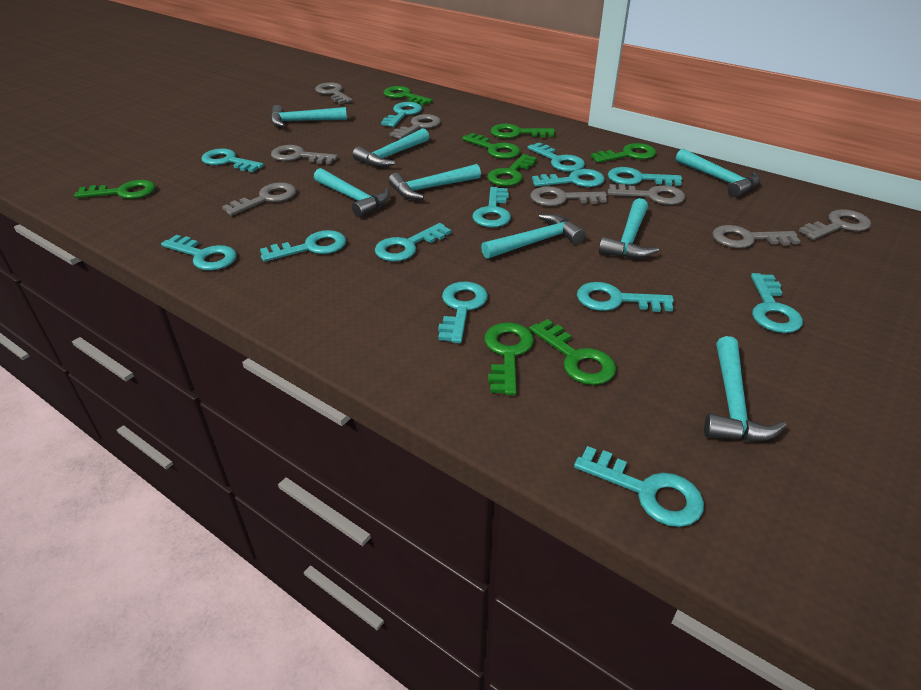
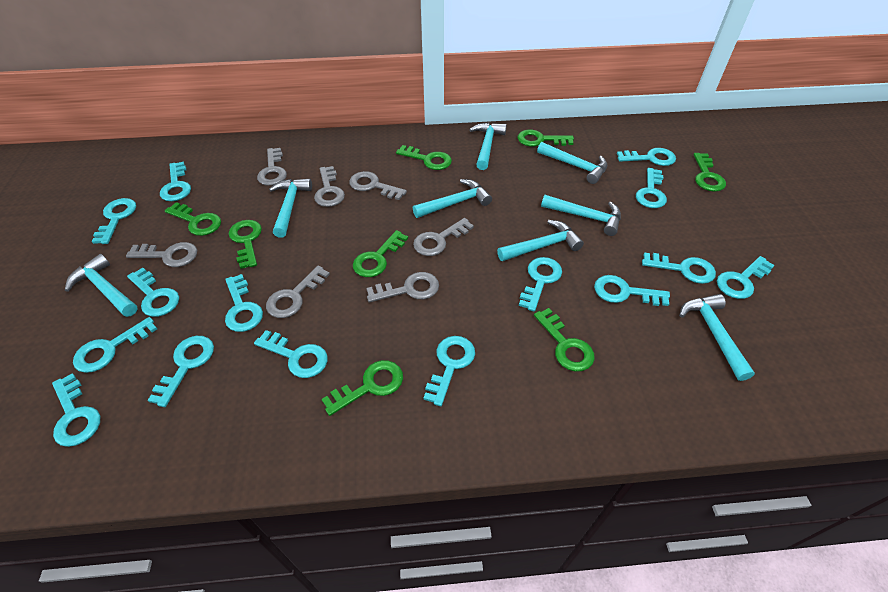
grey key: [222,182,296,216] [271,145,338,164] [315,82,352,104] [390,114,441,139] [530,186,607,206] [608,184,685,205] [712,225,800,248] [799,209,871,240] = 8 -> [126,242,197,267] [257,148,287,186] [266,266,330,318] [314,166,345,207] [349,171,407,200] [366,272,439,303] [413,218,474,256] = 7
turquoise key: [161,235,237,271] [201,149,264,172] [260,230,346,262] [375,223,451,262] [381,102,422,127] [438,282,488,343] [472,187,511,227] [527,142,585,172] [532,169,605,187] [574,446,704,527] [577,282,674,312] [608,167,682,186] [751,273,803,333] = 13 -> [52,373,100,447] [73,317,157,373] [92,198,136,244] [127,268,179,317] [148,336,214,407] [160,162,191,201] [225,274,263,332] [254,330,328,378] [423,336,475,406] [519,257,562,312] [594,275,670,306] [617,148,676,166] [636,168,667,208] [642,253,716,284] [717,256,775,299] = 15

